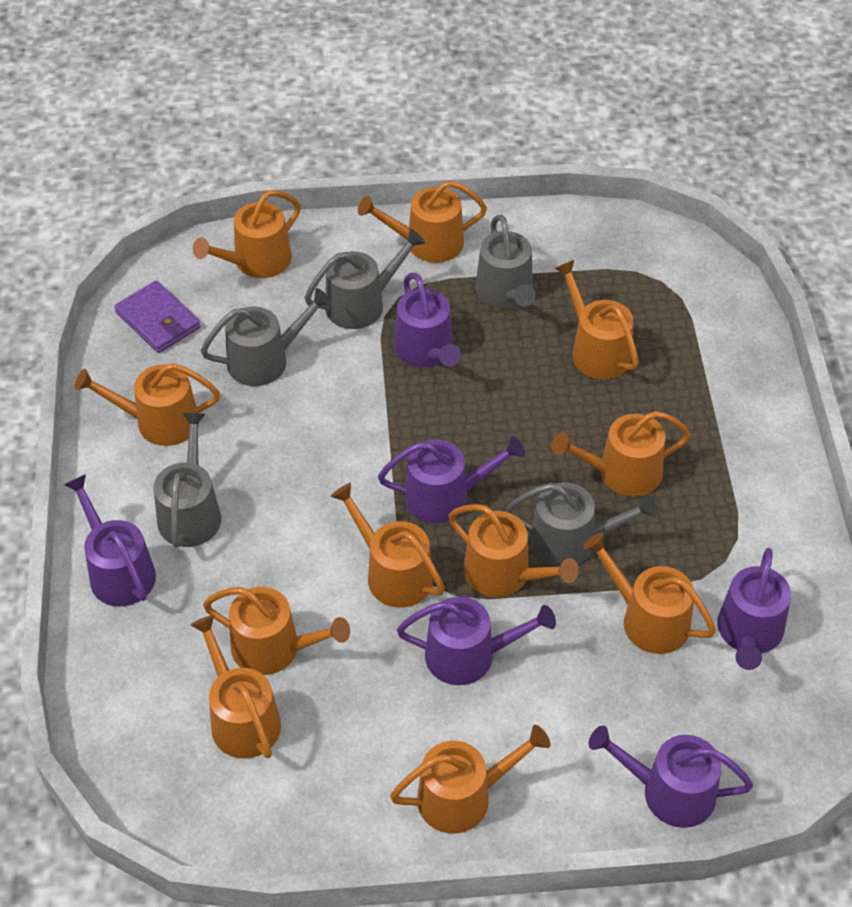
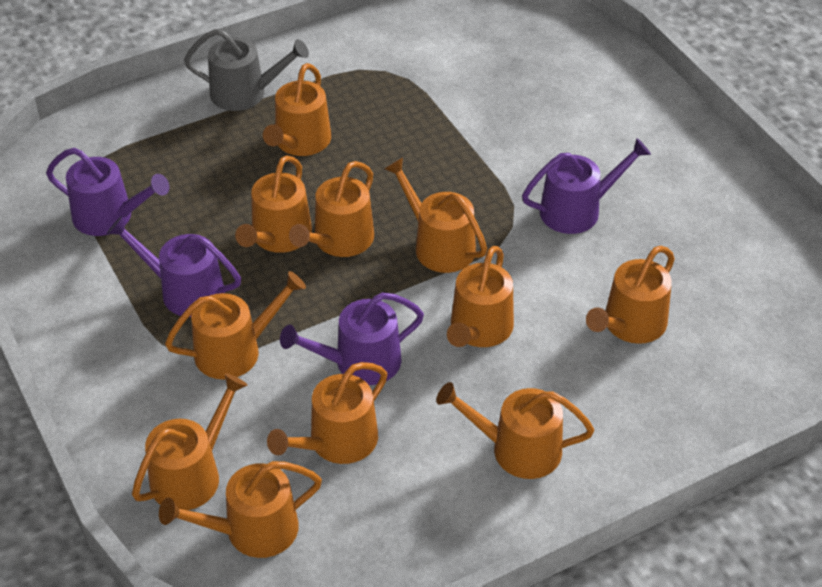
grey watering can: [154,413,221,547] [201,288,332,386] [305,229,425,329] [475,215,536,308] [505,482,658,567] = 5 -> [184,29,309,111] = 1
purple wallet: [114,281,200,353] = 1 -> none = 0
purple watering can: [64,474,156,606] [378,436,525,523] [394,273,461,367] [397,597,556,685] [589,726,753,828] [717,548,791,670] = 6 -> [46,148,169,236] [107,216,241,317] [280,292,424,385] [522,138,651,234] = 4

